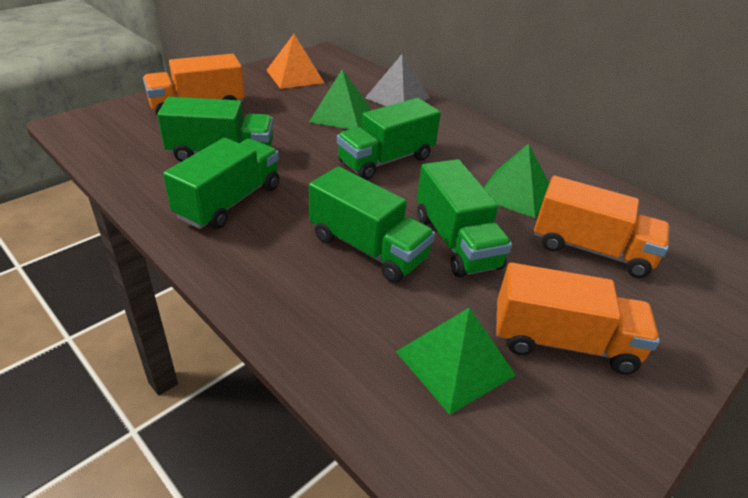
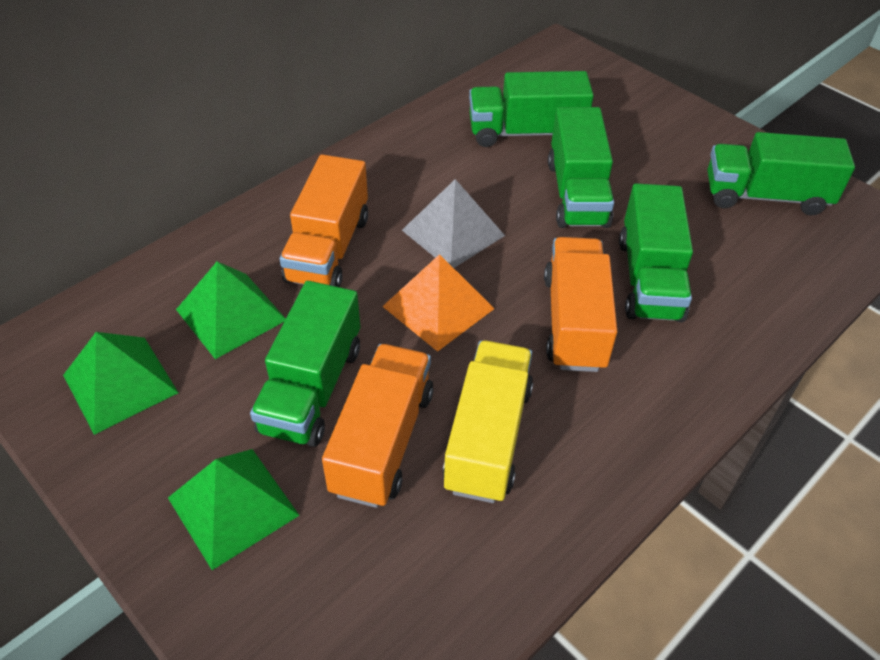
yellow truck: none = 0 -> [443,341,533,503] = 1

